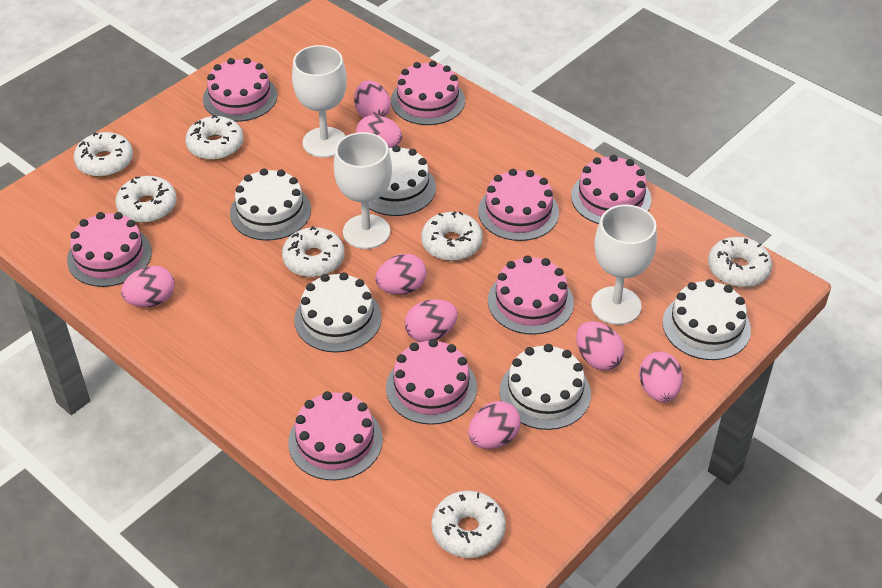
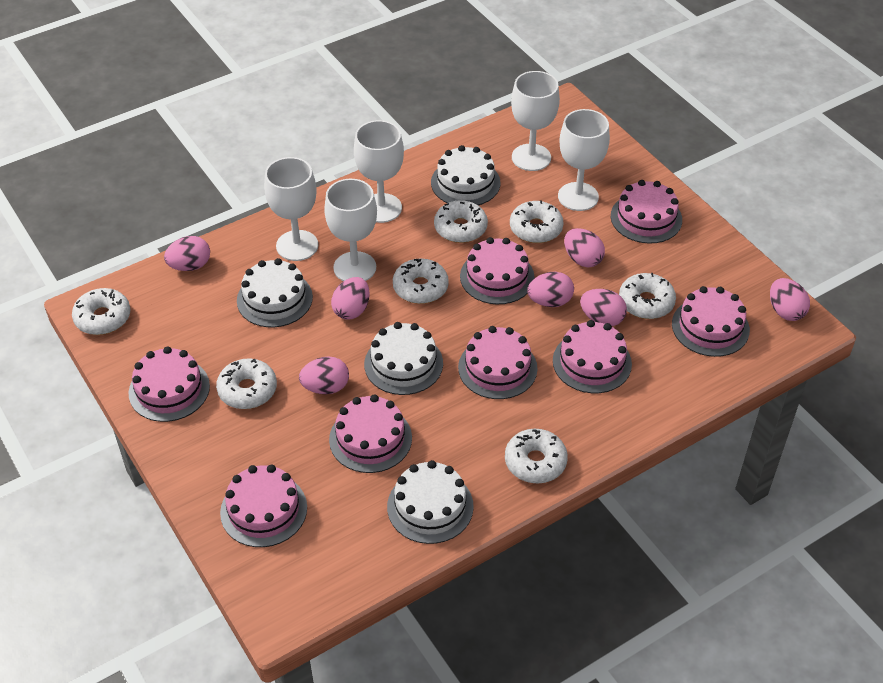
pink egg: [121,266,175,307] [354,81,391,118] [356,115,402,148] [375,254,426,295] [405,299,458,342] [468,401,521,449] [576,322,625,370] [639,352,683,402] = 8 -> [164,236,210,271] [299,356,349,394] [331,277,370,320] [527,272,574,307] [564,228,605,267] [580,289,627,326] [770,278,810,321] = 7
white cake: [230,168,311,241] [294,272,382,353] [369,145,436,216] [500,344,591,430] [663,279,751,360] = 5 -> [237,258,313,327] [364,322,443,395] [387,460,474,544] [431,145,500,205] = 4
white goblet: [292,45,347,158] [334,132,392,249] [591,205,657,325] = 3 -> [264,157,318,261] [324,179,377,281] [354,120,404,223] [511,71,560,171] [558,109,610,211] = 5

